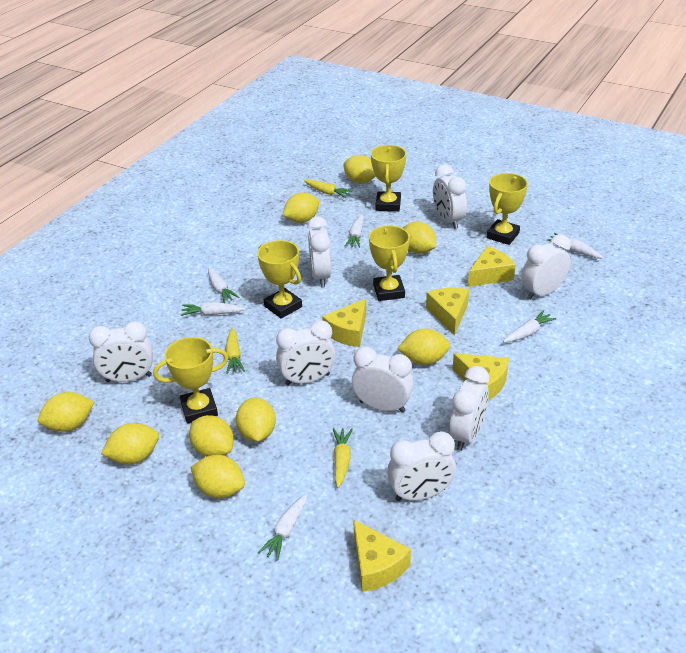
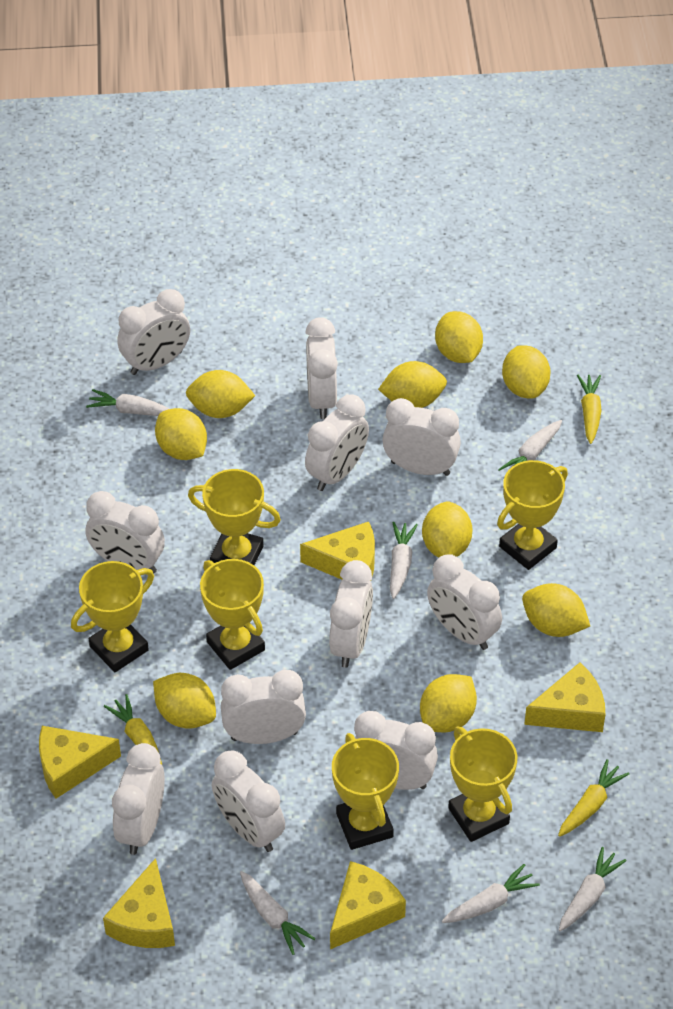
white clock: [89,321,153,382] [276,320,336,386] [307,216,331,287] [352,347,413,413] [387,431,456,501] [433,164,467,229] [449,366,489,451] [521,234,571,300] = 8 -> [86,491,165,574] [112,743,165,855] [117,289,190,375] [212,750,285,852] [221,670,306,744] [305,394,369,491] [306,317,338,419] [329,560,373,668] [354,711,438,790] [382,398,461,476] [427,555,502,650] = 11
yellow trophy: [153,337,229,424] [257,240,302,319] [369,226,410,301] [371,145,406,211] [486,173,528,245] = 5 -> [71,561,154,672] [188,469,281,565] [200,559,265,670] [332,733,399,850] [448,726,517,842] [497,460,568,570] = 6

